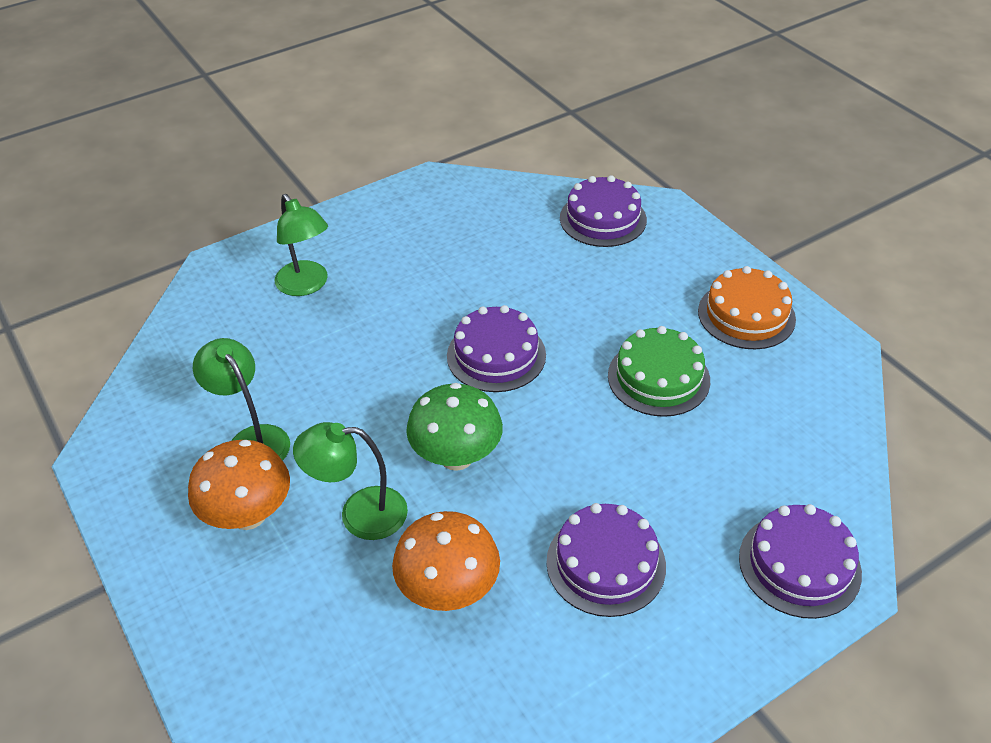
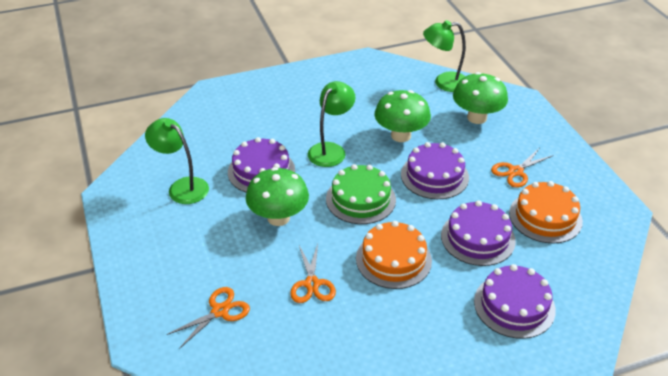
green mushroom: [406,383,503,471] = 1 -> [246,167,309,226] [374,90,431,142] [453,72,508,124] = 3
orange cake: [698,266,796,349] = 1 -> [356,221,432,289] [509,181,583,243] = 2
orange mushroom: [188,440,290,530] [392,511,500,611] = 2 -> none = 0
orange scissors: none = 0 -> [167,287,250,349] [290,244,336,303] [491,149,553,188] = 3

